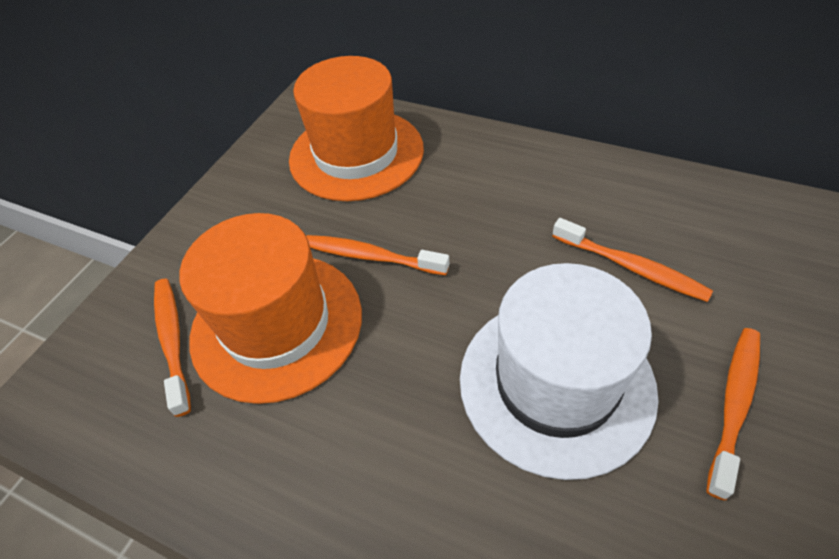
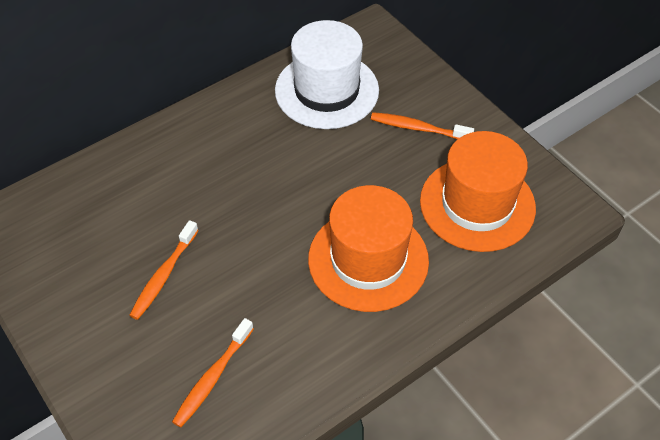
orange toothbrush: [154,279,191,417] [306,235,449,275] [552,218,713,302] [706,328,760,500] = 4 -> [129,220,199,320] [172,318,254,428] [371,112,474,140] = 3

